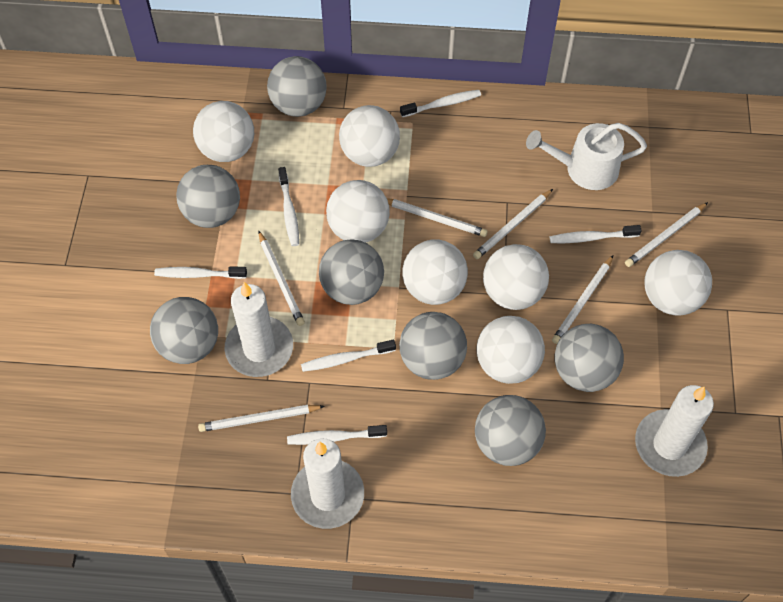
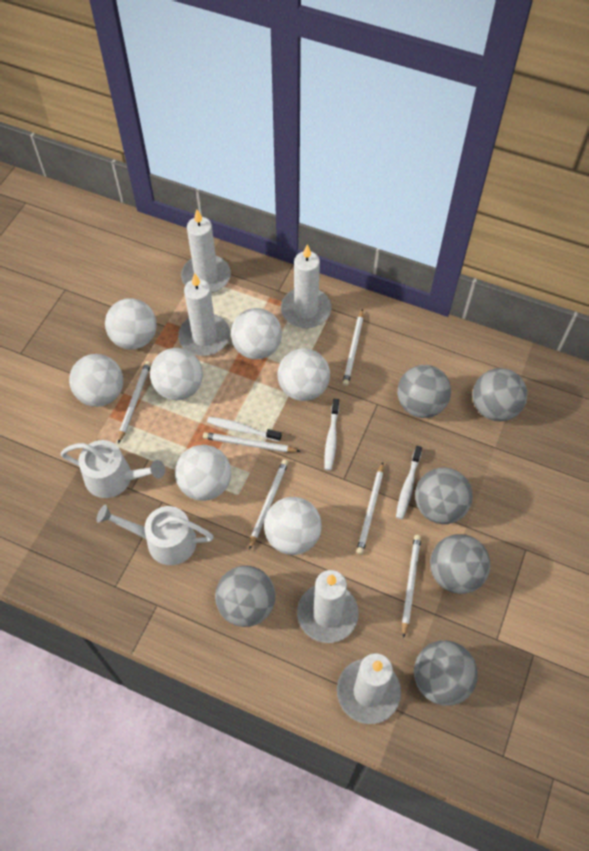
grey ball: [150,297,218,364] [176,165,240,228] [267,56,327,117] [319,239,384,305] [399,312,467,380] [475,395,546,466] [555,324,624,392] = 7 -> [215,566,276,627] [397,365,451,418] [414,640,478,706] [415,467,473,524] [430,534,490,594] [473,368,527,421] = 6
white candle: [225,282,293,377] [291,438,364,529] [635,385,714,477] = 3 -> [178,273,230,356] [181,210,231,293] [281,244,331,328] [297,570,359,643] [337,653,401,724] = 5
white toothbrush: [154,266,247,279] [278,167,299,246] [287,425,387,445] [301,340,396,372] [400,90,481,117] [550,225,642,243] = 6 -> [207,417,282,442] [324,399,339,471] [396,446,422,519] = 3
white watering can: [526,123,647,190] = 1 -> [61,440,165,498] [97,505,214,565] = 2

